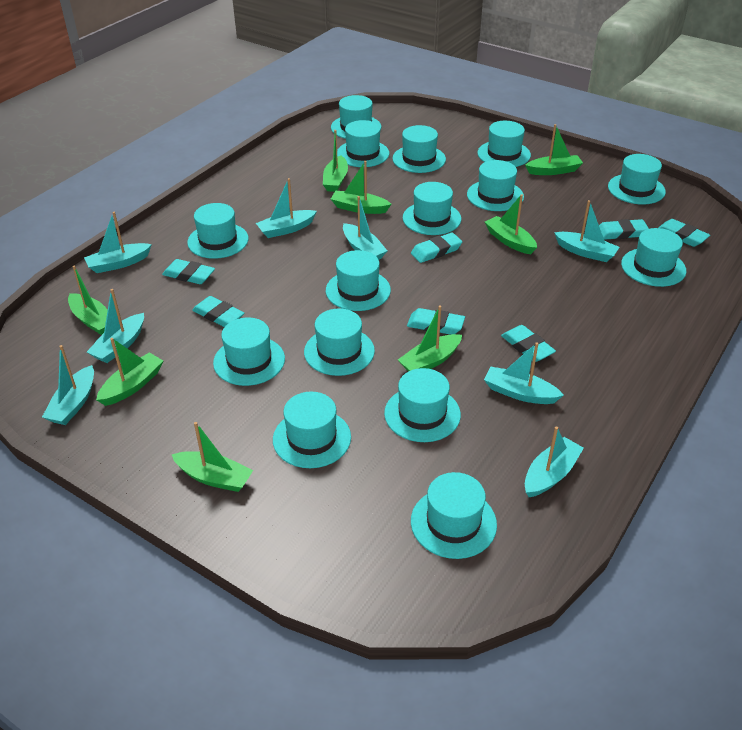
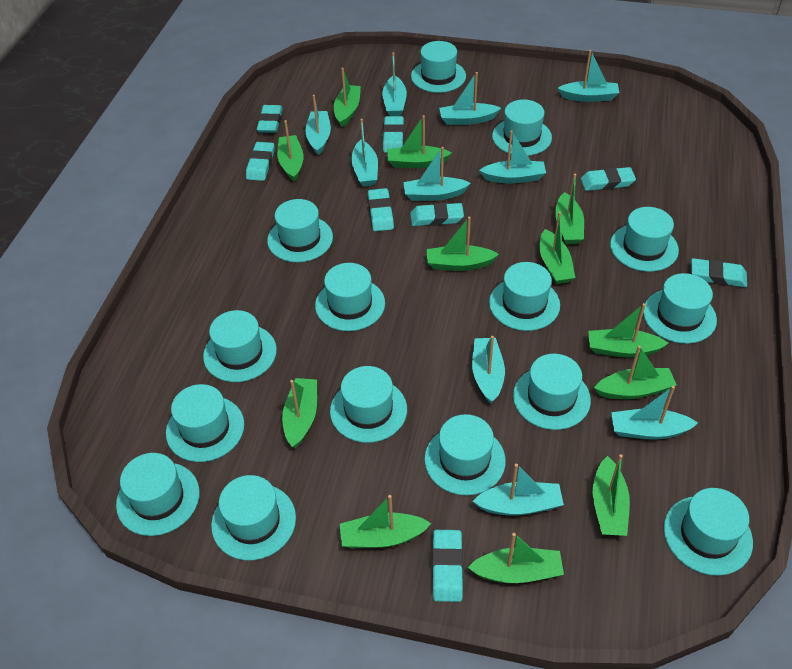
green boat: [68,265,108,335] [96,338,163,406] [172,422,253,492] [323,130,348,192] [331,161,391,214] [398,305,462,371] [485,194,537,254] [525,124,583,175] = 8 -> [277,120,304,182] [282,378,317,448] [334,68,361,127] [340,495,432,548] [387,115,452,168] [427,217,499,271] [468,533,564,583] [539,212,575,284] [555,174,584,244] [588,303,668,357] [593,454,630,536] [594,346,677,399] = 12
turquoise boat: [42,345,94,425] [84,212,152,273] [87,289,144,363] [256,178,317,238] [343,196,387,259] [484,342,564,404] [525,426,584,497] [554,200,619,262] = 8 -> [305,95,331,155] [351,119,378,186] [382,52,407,116] [403,147,471,201] [439,72,501,125] [472,336,505,404] [472,464,564,516] [479,130,546,183] [558,50,619,102] [611,386,698,440] = 10
turquoise eraser: [162,259,215,284] [192,296,244,327] [407,308,465,335] [411,232,462,263] [501,325,556,362] [599,219,649,240] [658,219,710,247] = 7 -> [246,142,274,181] [257,105,283,133] [368,188,394,231] [383,116,404,153] [410,203,464,226] [432,530,463,602] [581,167,636,191] [691,258,747,287] = 8

